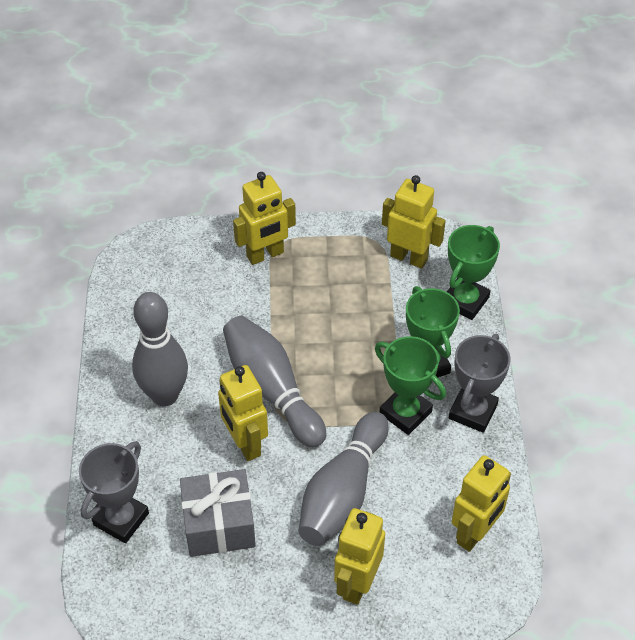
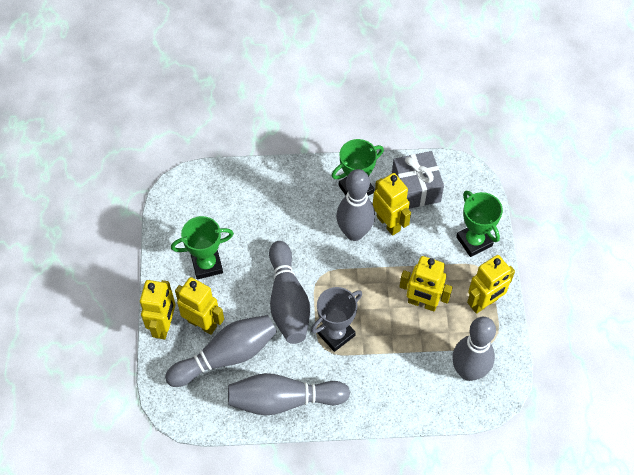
grey bowling pin: [132,292,188,406] [223,316,326,447] [298,412,389,546] = 3 -> [165,315,277,387] [228,373,350,416] [269,241,310,344] [336,169,375,241] [452,317,496,381] = 5
grey trophy: [79,441,149,543] [449,334,511,433] = 2 -> [311,287,362,352] = 1

